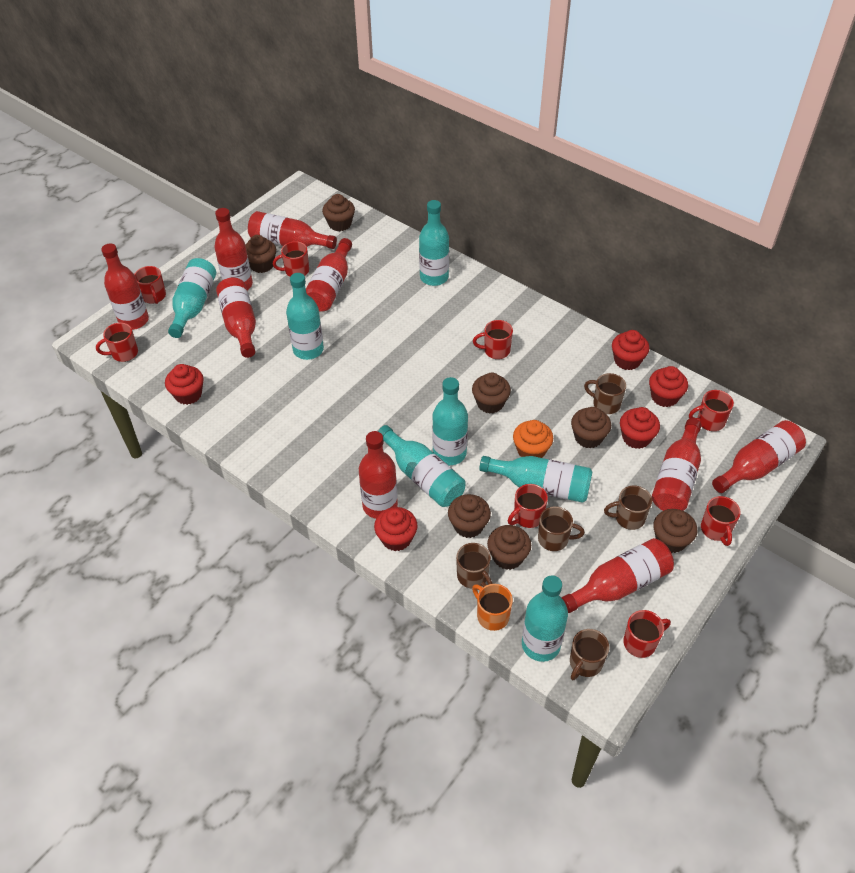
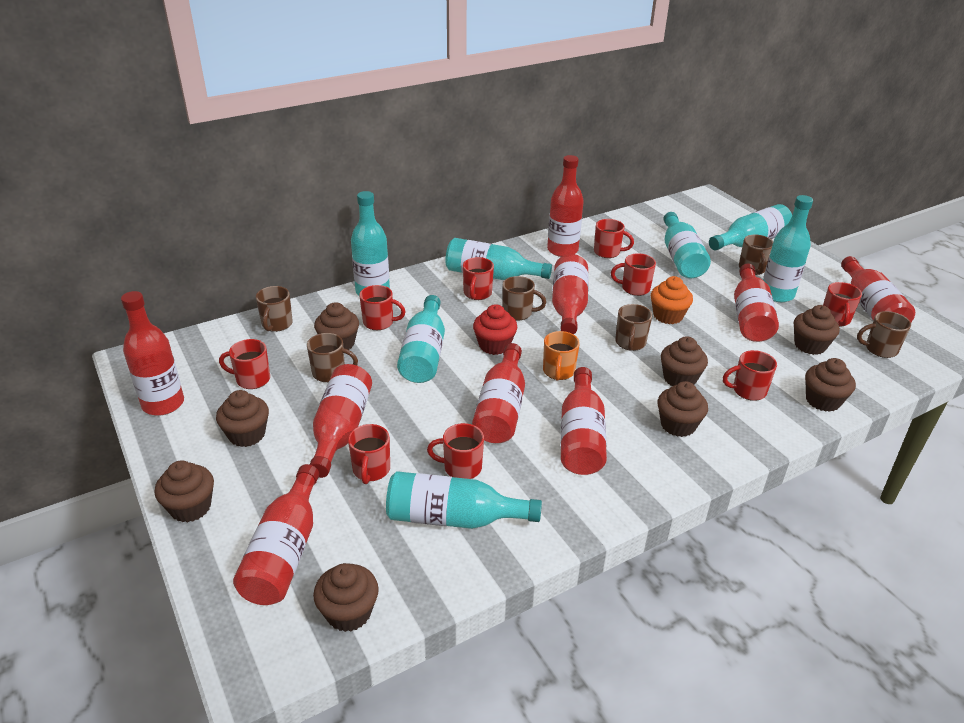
brown cupcake: [245,235,276,273] [322,194,355,231] [448,494,491,538] [472,373,511,414] [487,525,531,570] [571,407,611,448] [653,509,697,553] = 7 -> [154,461,214,522] [216,390,269,447] [313,563,379,632] [314,302,359,350] [658,381,708,437] [661,336,708,386] [794,305,840,355] [805,358,856,412] = 8
brown mug: [456,543,493,588] [538,506,585,551] [570,629,609,680] [584,373,626,414] [604,486,652,530] = 5 -> [256,286,293,332] [307,333,358,382] [502,276,546,321] [615,304,652,351] [739,235,773,275] [857,311,911,358] = 6
red cupcake: [165,364,204,405] [374,507,418,551] [612,330,649,370] [620,407,660,449] [649,366,688,407] = 5 -> [473,304,517,355] = 1
red mug: [96,323,138,362] [134,266,166,304] [273,241,309,277] [473,320,513,359] [508,484,548,528] [623,610,671,658] [689,390,734,431] [701,496,741,546] = 8 -> [219,339,270,389] [348,424,390,484] [359,285,406,330] [427,423,484,479] [463,257,494,300] [594,219,634,258] [611,253,656,296] [723,350,777,401] [823,282,862,326] = 9

